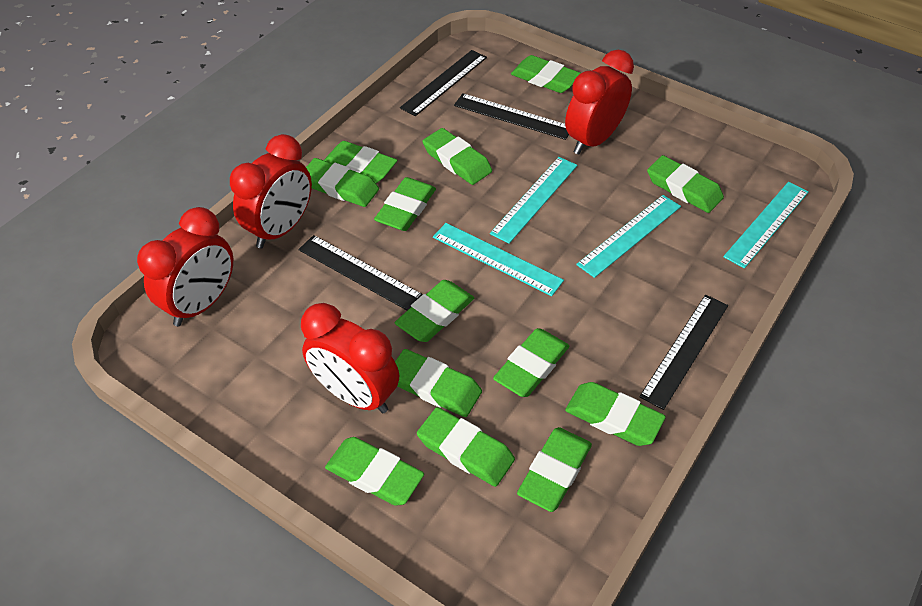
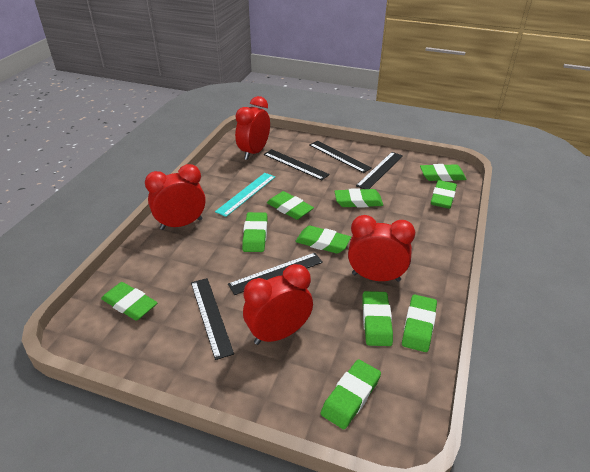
black ruler: [298,235,423,311] [400,50,487,116] [454,93,569,140] [639,295,728,410] = 4 -> [191,278,234,360] [228,252,323,295] [264,149,330,180] [309,141,372,173] [356,152,403,189] = 5
green eraser: [306,158,379,207] [324,141,397,183] [325,437,424,506] [374,177,436,231] [395,280,474,342] [395,349,482,417] [417,407,515,487] [422,128,492,185] [493,328,570,397] [511,55,581,93] [517,427,592,512] [565,382,666,446] [647,155,724,213] = 13 -> [101,282,158,321] [242,212,267,252] [267,191,314,220] [295,226,351,254] [321,359,381,429] [334,188,383,208] [362,291,393,346] [402,294,437,352] [420,164,467,181] [431,180,457,209] = 10
turquoise ruler: [433,223,564,296] [490,157,577,244] [576,195,681,278] [723,182,809,268] = 4 -> [215,173,275,217] = 1

